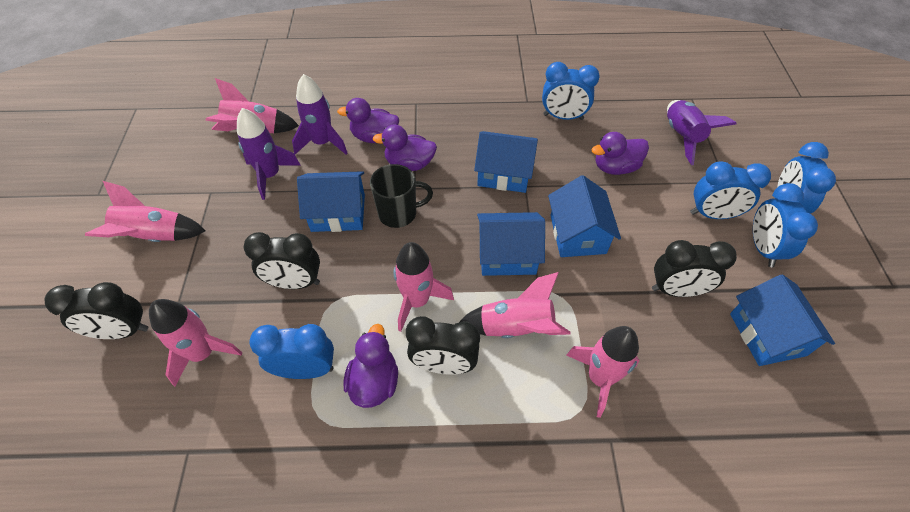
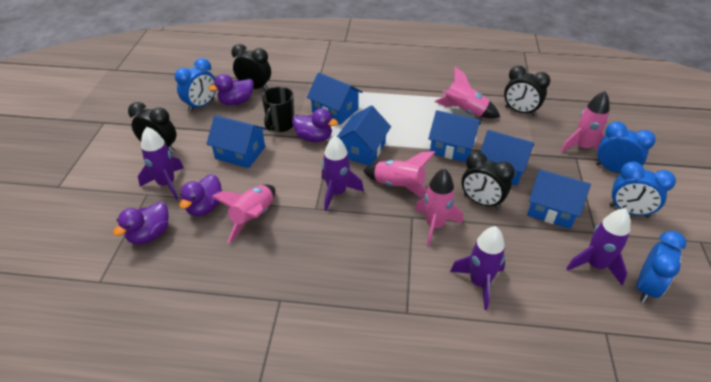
blue clock: [249,324,334,379] [542,62,600,120] [690,161,771,219] [753,183,818,267] [777,142,836,214] = 5 -> [175,58,216,112] [596,122,656,173] [609,162,676,218] [637,231,686,303] = 4
blue house: [297,171,365,232] [474,131,538,193] [477,212,545,276] [548,175,621,257] [730,274,835,366] = 5 -> [206,115,267,168] [307,73,362,125] [337,106,391,166] [428,110,481,162] [480,130,534,186] [527,169,591,229] = 6
pink rocket: [85,181,206,242] [149,299,242,386] [206,78,299,133] [394,242,454,332] [460,272,571,338] [566,326,639,418] = 6 -> [211,184,276,243] [363,151,436,198] [415,168,463,247] [435,66,500,118] [560,91,609,153] = 5
purple rocket: [237,108,301,200] [292,74,347,154] [667,100,737,165] = 3 -> [138,127,184,200] [322,136,364,211] [450,226,505,310] [566,208,631,285] = 4

